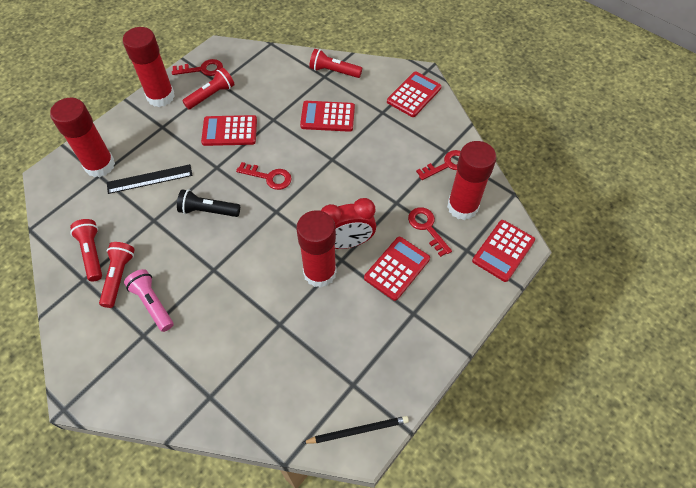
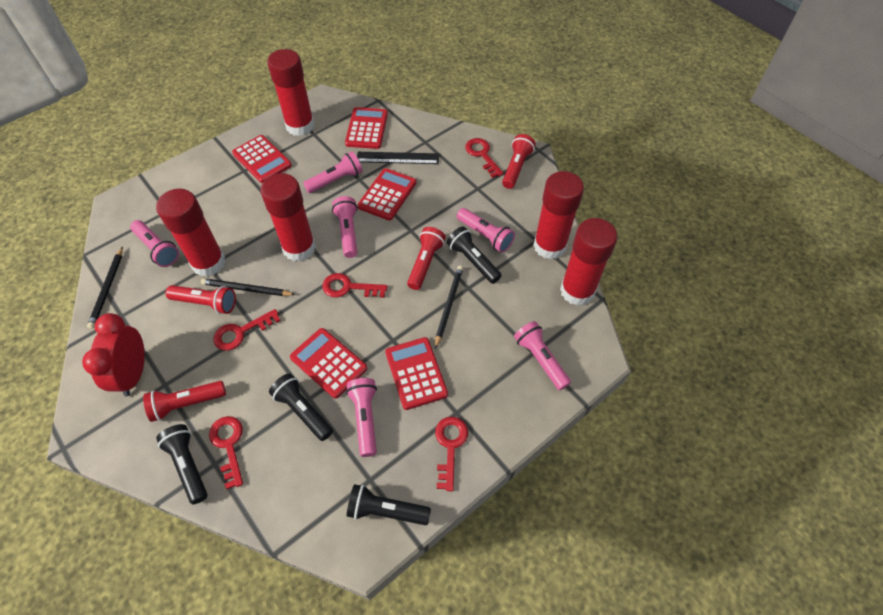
black flashlight: [177,189,240,217] = 1 -> [156,424,208,504] [269,374,333,441] [347,484,431,525] [447,227,502,284] = 4
black pencil: [302,416,409,443] = 1 -> [87,246,123,329] [201,278,296,296] [435,266,463,349] = 3
pink flashlight: [124,269,173,332] = 1 -> [130,220,179,267] [303,151,363,193] [332,196,358,258] [346,378,377,457] [457,208,515,253] [514,321,571,390] = 6
red glue stick: [50,98,115,177] [123,27,175,107] [296,210,337,288] [447,141,497,220] = 4 -> [156,189,226,277] [261,173,316,262] [267,49,315,136] [533,171,584,260] [560,218,617,306] = 5
red key: [172,59,223,76] [236,162,292,190] [408,207,452,257] [416,150,461,180] = 4 -> [209,416,243,489] [213,309,281,351] [323,273,388,298] [435,417,468,491] [465,138,504,178] = 5

